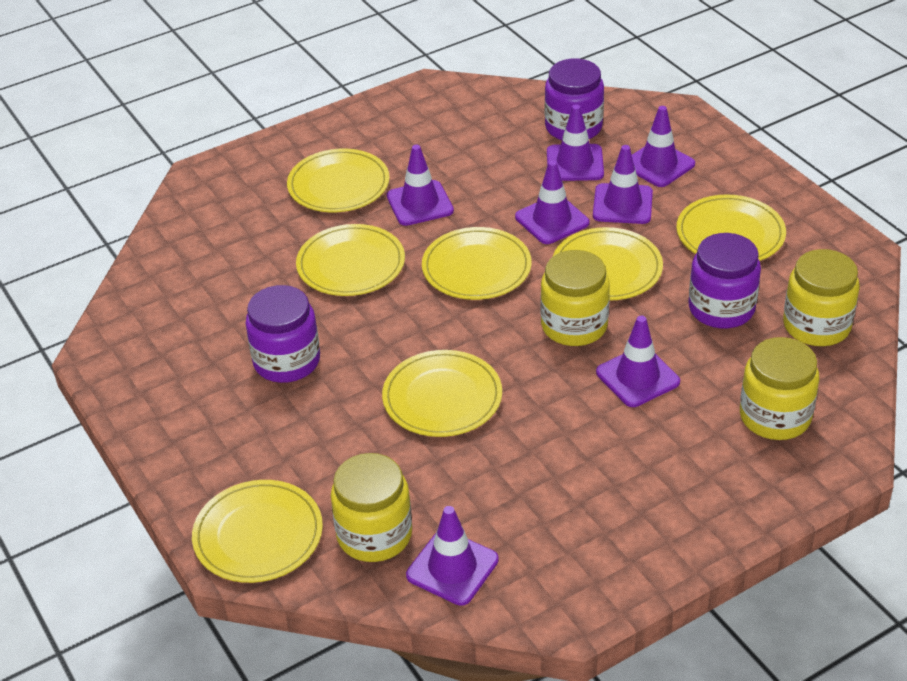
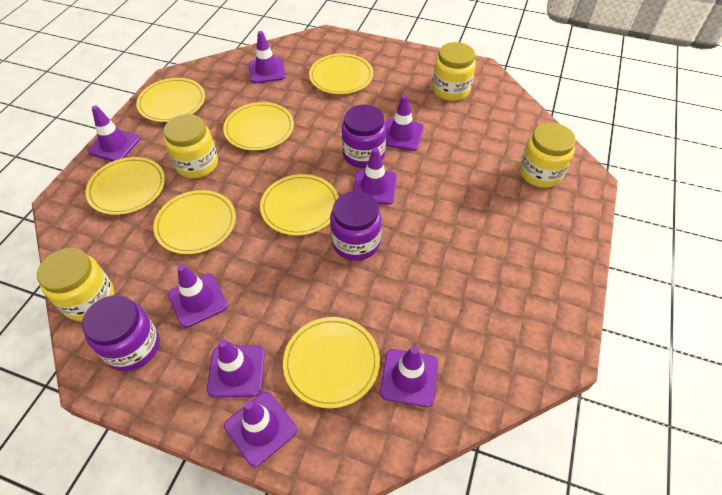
purple traffic cone: [387,145,454,226] [406,506,499,606] [515,160,590,244] [547,105,604,181] [593,145,653,224] [596,316,680,407] [632,106,695,187] = 7 -> [88,105,140,162] [168,265,228,328] [207,339,265,398] [224,392,297,467] [248,31,286,83] [353,148,397,205] [380,346,438,407] [386,95,424,151] = 8

